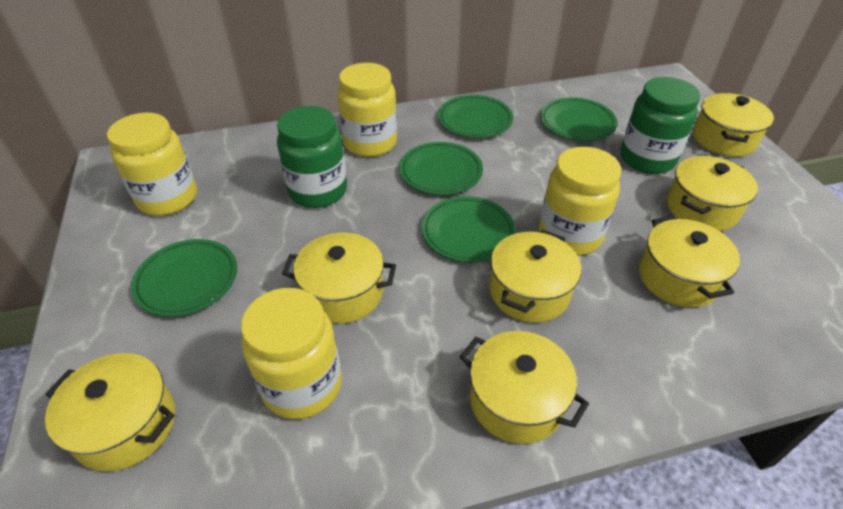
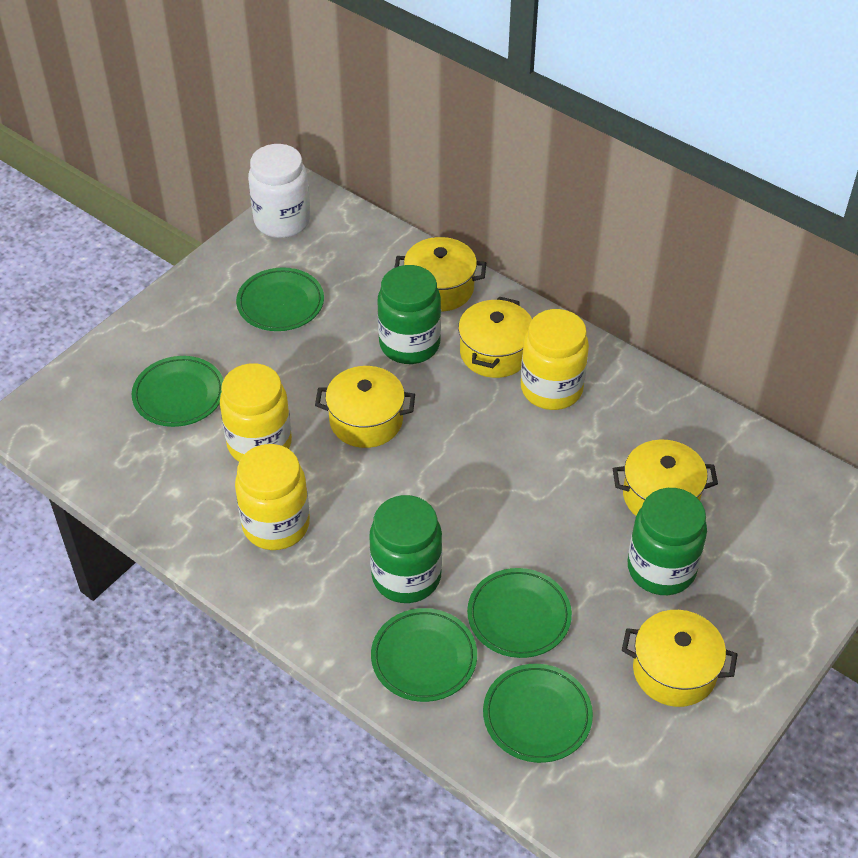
green jar: [277,106,347,208] [621,77,700,174] = 2 -> [369,495,442,603] [377,265,441,364] [627,488,707,595] = 3
white jar: none = 0 -> [248,144,310,238] = 1
yellow jar: [107,113,197,216] [241,288,342,419] [337,63,397,157] [539,147,621,256] = 4 -> [220,363,292,462] [235,444,310,550] [521,309,589,410] = 3
yellow pot: [45,353,175,471] [282,233,396,324] [459,331,589,444] [490,230,581,323] [639,216,740,307] [667,156,758,231] [693,93,774,157] = 7 -> [315,366,415,448] [395,237,486,311] [458,297,532,378] [613,439,718,516] [622,610,738,707] = 5

